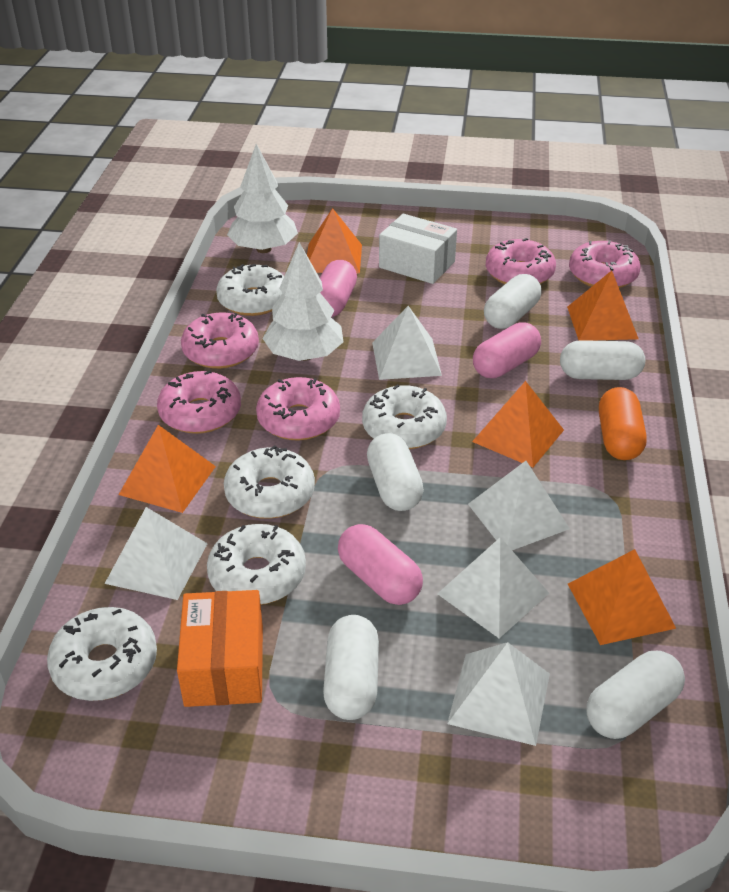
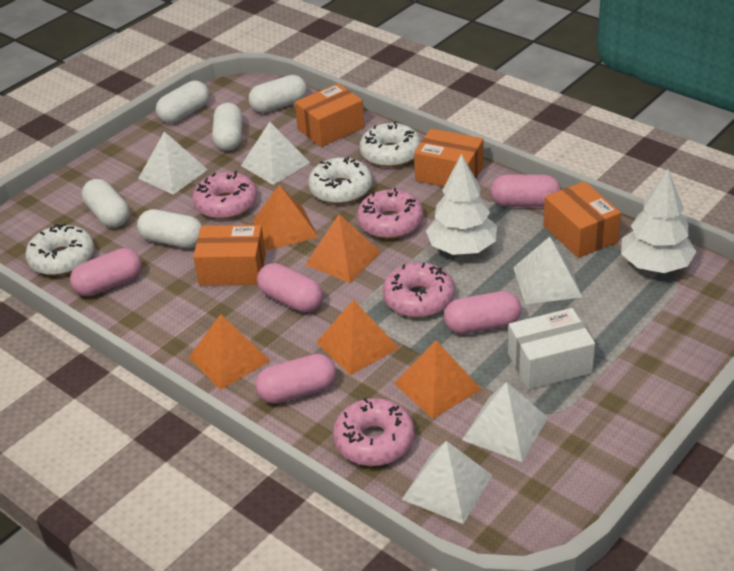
orange box: [177,590,263,707] = 1 -> [193,225,266,286] [295,83,364,147] [414,129,484,187] [543,181,621,258] = 4
orange capsule: [599,387,647,460] = 1 -> none = 0
pink capsule: [320,260,357,317] [338,524,423,605] [473,322,541,378] = 3 -> [70,248,142,297] [255,354,336,404] [257,263,323,313] [444,291,521,334] [490,175,561,207] = 5
pink donut: [157,370,241,434] [181,312,259,369] [256,377,340,441] [486,238,556,284] [569,240,641,288] = 5 -> [192,171,257,219] [333,398,415,466] [357,188,423,239] [383,262,455,318] = 4
white donut: [47,607,157,701] [207,524,306,605] [216,264,284,316] [224,445,315,519] [362,384,447,449] = 5 -> [25,224,94,276] [308,157,372,204] [360,121,421,167] = 3

